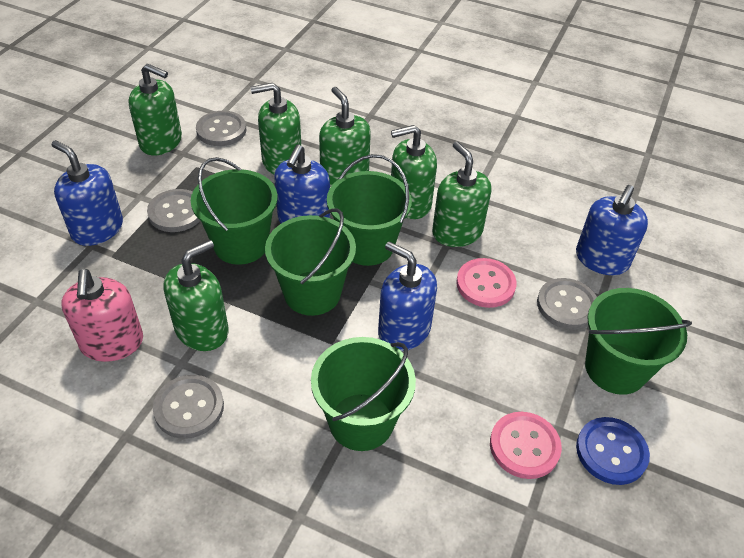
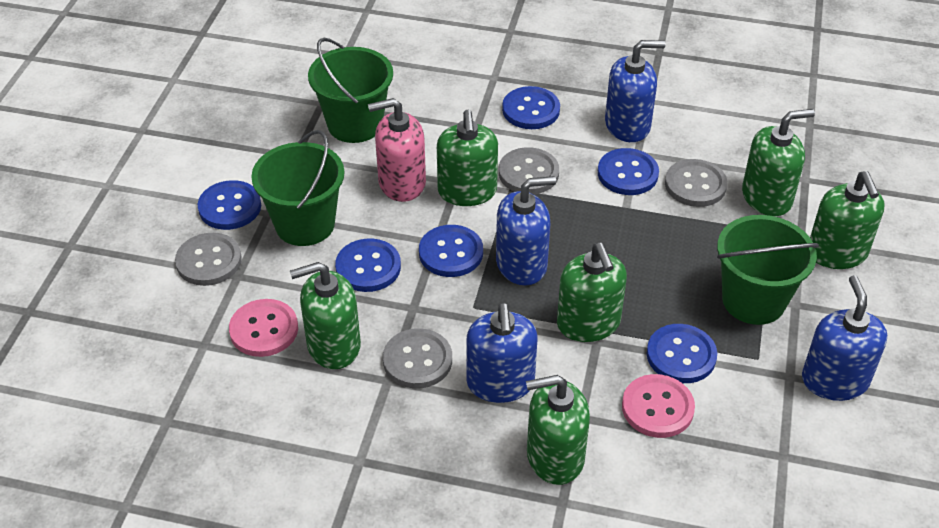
blue button: [576,417,650,485] = 1 -> [198,180,261,230] [335,238,401,292] [419,225,483,277] [502,86,560,129] [598,148,659,195] [647,324,717,383] = 6
green bucket: [191,157,278,265] [265,208,356,316] [311,337,416,451] [327,154,412,266] [585,288,692,395] = 5 -> [251,130,344,246] [308,38,393,143] [717,215,819,325] = 3

